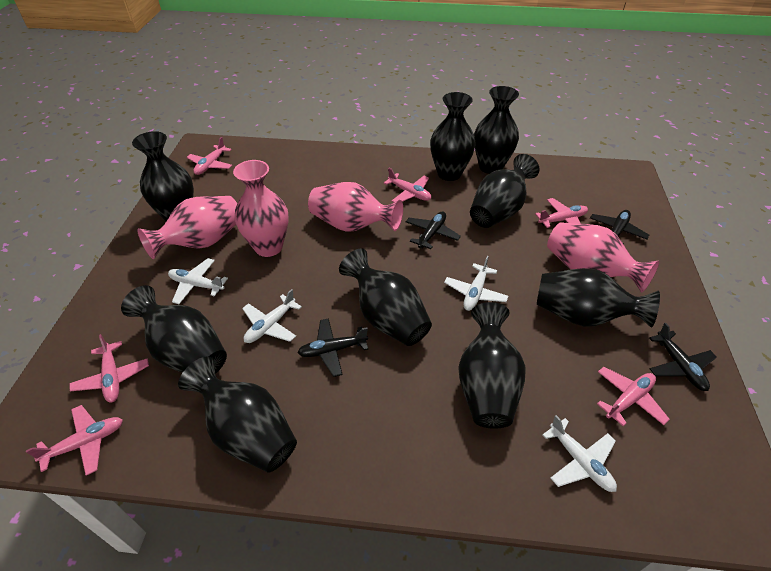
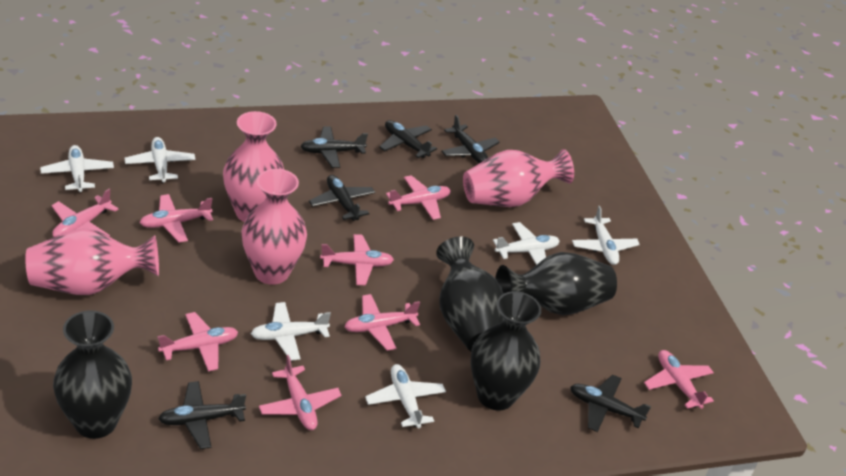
black plane: [298,318,368,377] [406,211,461,249] [590,210,649,244] [649,323,717,391] = 4 -> [158,381,246,449] [300,126,368,168] [309,175,375,221] [379,120,437,158] [441,115,500,163] [570,374,651,432] = 6
black vase: [121,285,227,374] [132,131,194,221] [178,356,297,473] [339,248,432,346] [430,92,476,181] [458,302,526,429] [470,154,540,228] [474,86,519,174] [537,268,660,327] = 9 -> [53,310,132,439] [436,237,504,352] [470,291,541,411] [495,252,617,315] = 4
pink plane: [26,405,123,476] [69,334,149,403] [187,137,232,175] [384,168,431,202] [535,198,588,228] [597,367,670,426] = 6 -> [51,189,118,237] [140,194,213,243] [158,312,238,372] [259,355,342,430] [320,234,394,285] [344,294,420,351] [386,175,451,220] [644,350,714,409] = 8
white plane: [168,258,228,304] [242,289,302,343] [444,256,509,311] [542,415,617,492] = 4 -> [40,145,114,192] [124,137,195,183] [251,302,331,361] [365,364,446,429] [493,222,560,265] [572,206,640,265] = 6

